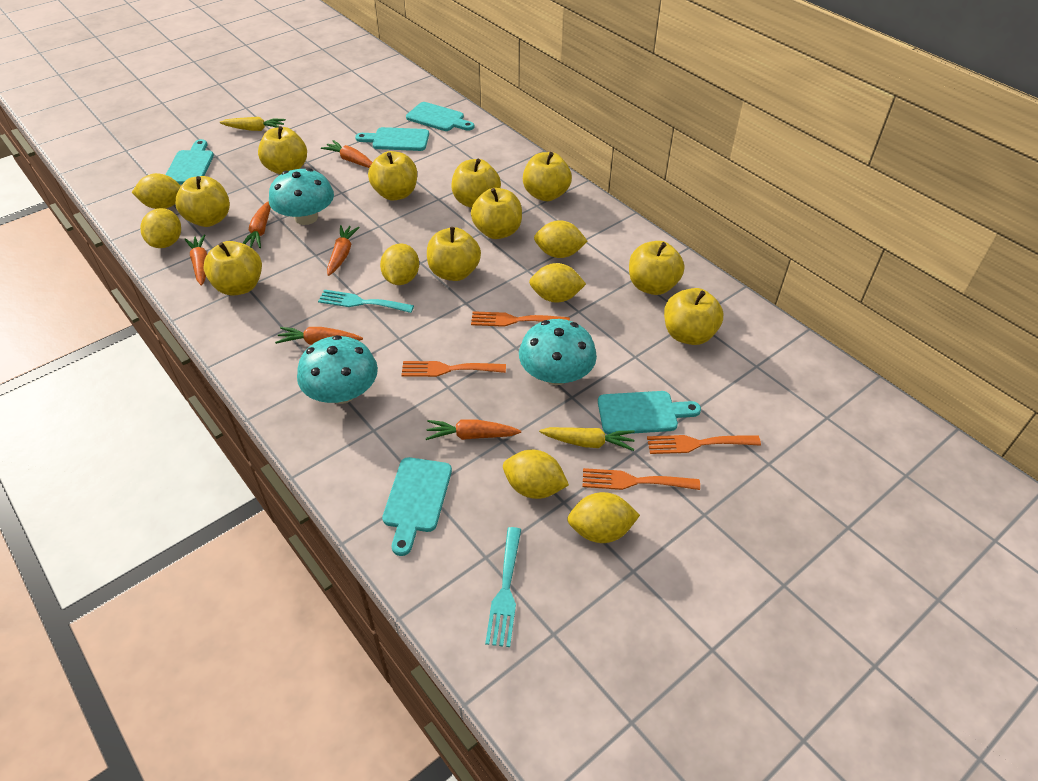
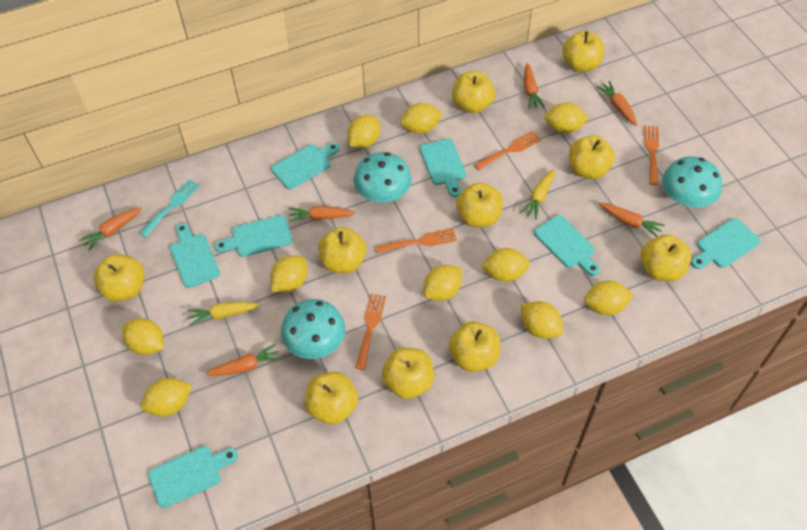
turquoise cutting board: [166,139,214,185] [355,127,429,151] [382,457,452,556] [406,102,474,131] [598,391,701,434] = 5 -> [148,446,238,508] [170,223,220,288] [215,215,292,257] [271,143,340,189] [420,139,466,197] [534,215,600,276] [691,218,760,269] = 7
turquoise fork: [318,290,414,313] [485,527,521,647] = 2 -> [139,179,200,237] = 1
yellow lemon: [132,173,181,209] [140,208,181,248] [380,244,419,285] [503,450,569,499] [529,263,586,303] [534,220,588,258] [567,492,640,543] = 7 -> [122,318,164,355] [140,378,192,416] [270,255,307,293] [348,115,380,148] [400,103,443,134] [424,264,462,301] [481,248,530,282] [521,301,563,339] [544,102,589,133] [584,280,634,315] = 10

